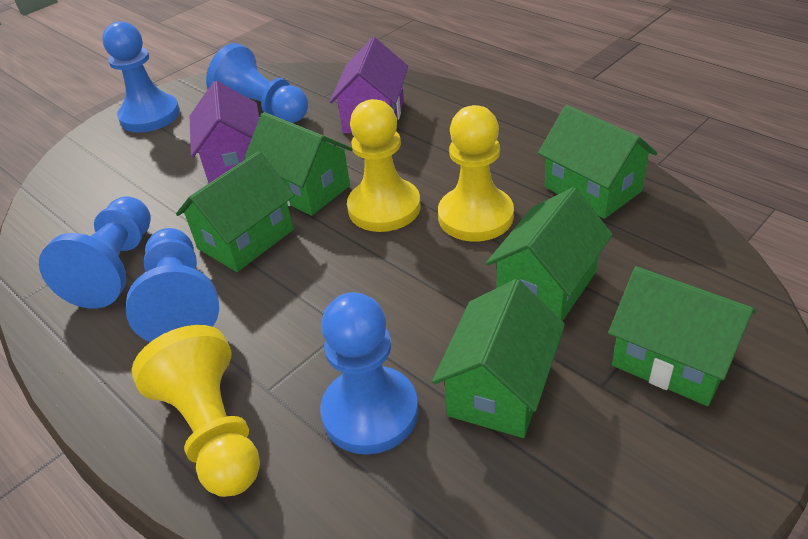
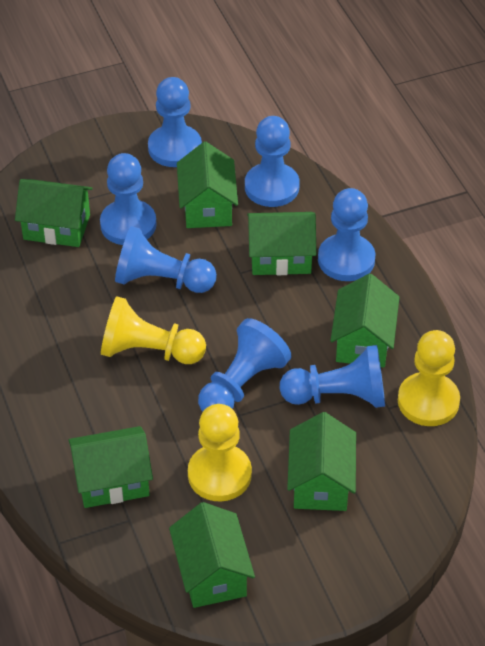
blue pawn: [39,196,151,309] [102,21,180,133] [126,228,219,342] [206,43,308,123] [321,292,419,455] = 5 -> [100,153,157,245] [115,226,217,293] [148,77,202,167] [198,318,291,412] [245,116,300,207] [280,345,385,408] [318,188,375,281] = 7
green house: [176,151,294,272] [244,112,353,216] [432,279,565,438] [486,187,613,321] [538,105,658,219] [608,266,756,406] = 6 -> [15,179,93,247] [68,426,153,508] [169,502,255,608] [177,142,238,228] [247,212,316,275] [287,412,356,511] [331,274,399,367] = 7
purple house: [190,81,260,183] [330,37,408,133] = 2 -> none = 0

